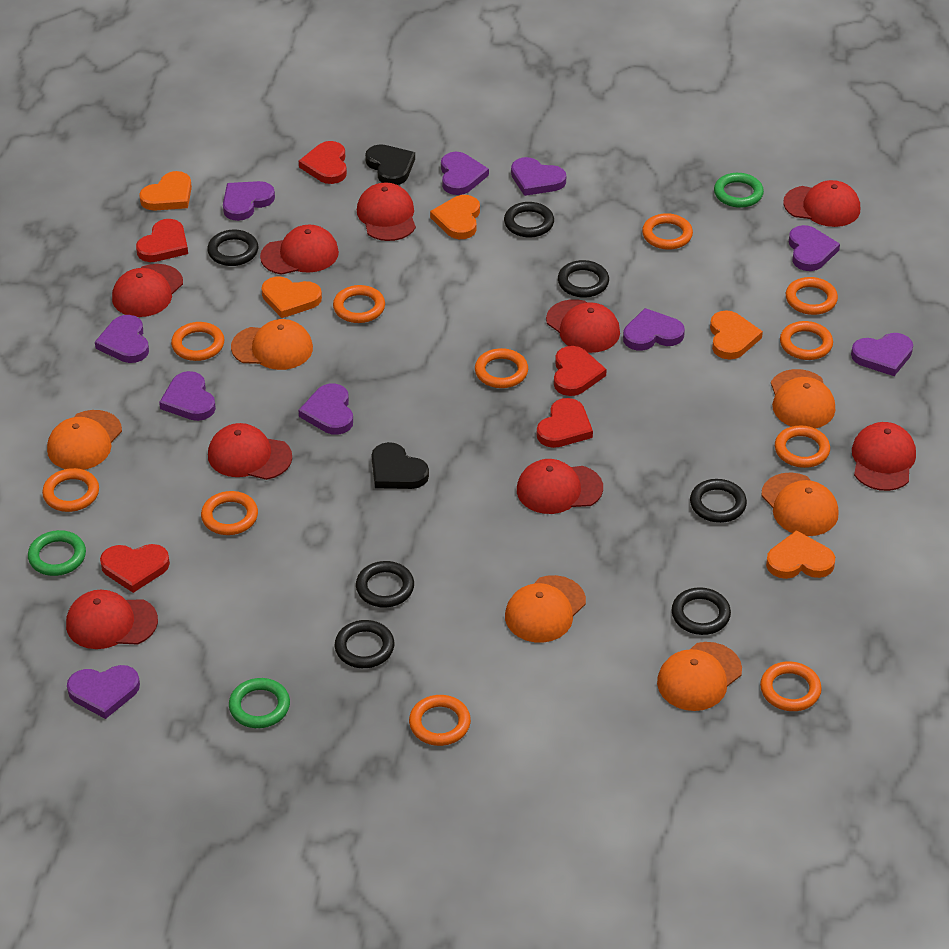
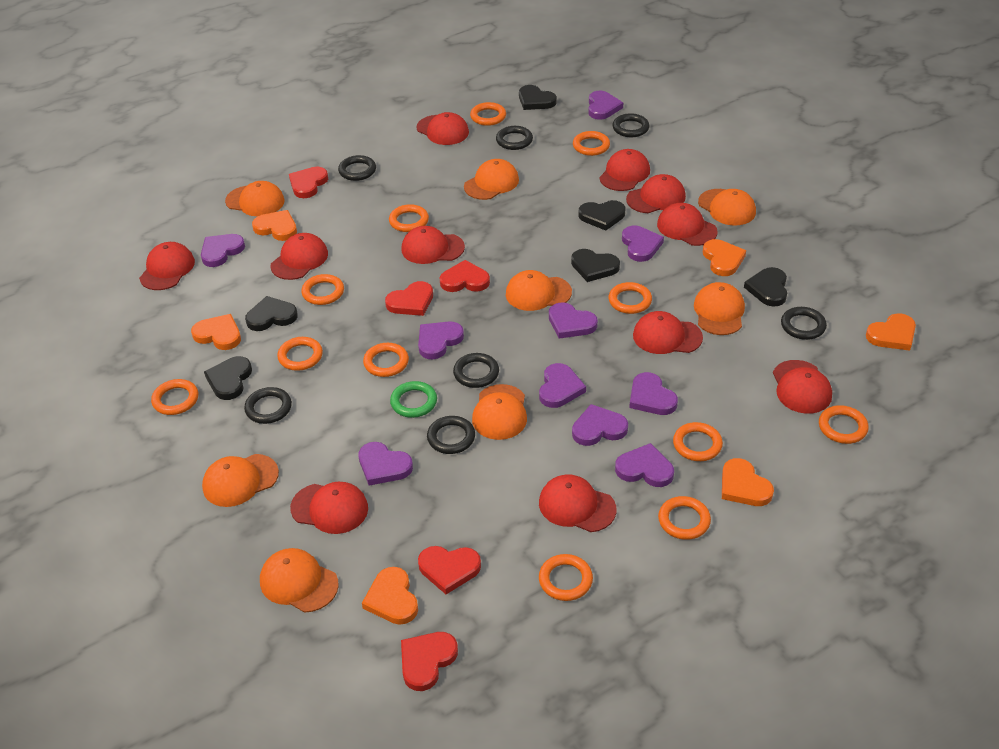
black heart: [365,144,415,185] [372,442,429,489] = 2 -> [204,356,252,400] [245,296,298,331] [519,85,557,110] [571,249,620,282] [578,200,626,231] [744,267,787,306] = 6
green ring: [28,530,86,576] [229,678,290,728] [714,173,764,208] = 3 -> [390,381,437,418] = 1
orange cap: [47,410,122,470] [231,319,313,370] [505,575,586,642] [657,642,742,711] [761,472,839,536] [771,369,835,429] = 6 -> [202,454,279,507] [225,181,284,216] [260,548,339,613] [464,159,519,200] [472,384,527,440] [506,270,572,311] [694,282,745,335] [698,189,756,226] = 8
orange heart: [139,171,192,210] [262,277,322,318] [430,195,480,239] [710,310,763,360] [766,530,835,579] = 5 -> [191,314,241,350] [252,210,297,241] [362,567,418,625] [703,239,746,276] [722,458,774,506] [866,313,916,351] = 6
orange ring: [42,468,99,512] [171,322,224,361] [201,491,258,535] [333,285,385,323] [409,695,471,746] [475,348,528,388] [642,213,693,250] [760,661,822,711] [775,425,830,468] [780,321,833,360] [786,277,838,315] = 11 -> [151,379,198,415] [277,337,323,371] [301,274,344,305] [363,343,409,377] [389,204,429,232] [470,102,506,126] [539,554,593,601] [573,131,610,156] [609,282,652,314] [658,496,711,540] [673,422,723,461] [819,405,869,444] = 12
red cap: [66,590,158,649] [112,264,183,317] [208,423,292,480] [260,225,339,275] [357,183,416,241] [517,459,603,514] [546,299,620,353] [783,180,860,227] [852,422,916,491] = 9 -> [139,242,195,290] [270,233,328,280] [290,482,368,534] [401,226,465,264] [416,112,469,145] [539,474,617,532] [599,149,650,191] [626,174,686,213] [633,311,703,354] [657,203,718,246] [773,360,832,414] = 11

